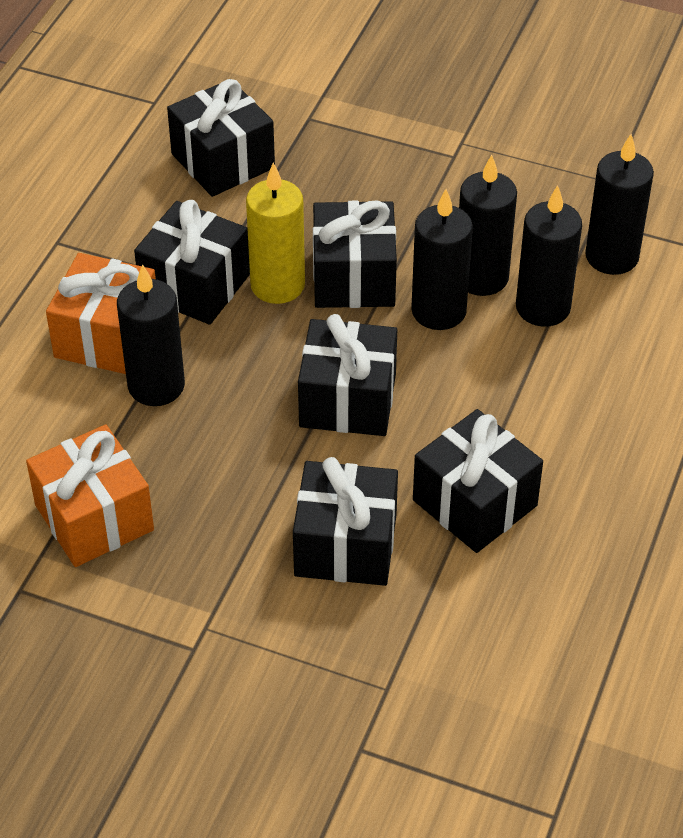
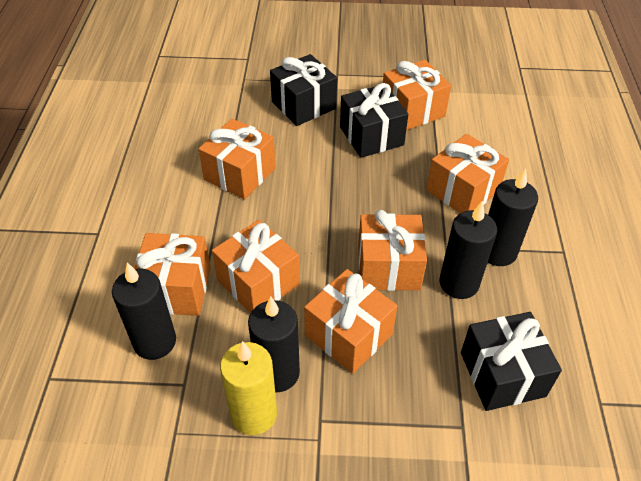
black candle: [117,264,185,406] [411,189,473,330] [459,155,517,296] [516,185,582,327] [585,134,654,275] = 5 -> [112,263,176,360] [248,297,300,392] [439,201,497,299] [488,168,538,266] = 4
black gift: [134,200,250,325] [167,79,275,197] [293,457,398,586] [298,314,397,436] [313,201,397,308] [413,409,543,553] = 6 -> [270,54,337,126] [340,83,408,158] [461,312,562,411] = 3
orange gift: [26,424,154,567] [46,253,156,374] = 2 -> [134,233,211,316] [199,119,276,200] [212,220,300,313] [304,269,397,374] [358,210,427,291] [383,60,451,130] [426,134,509,213] = 7

